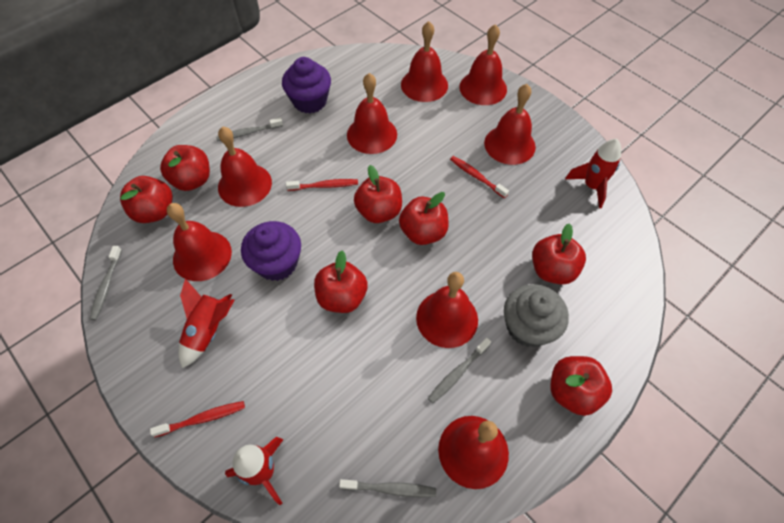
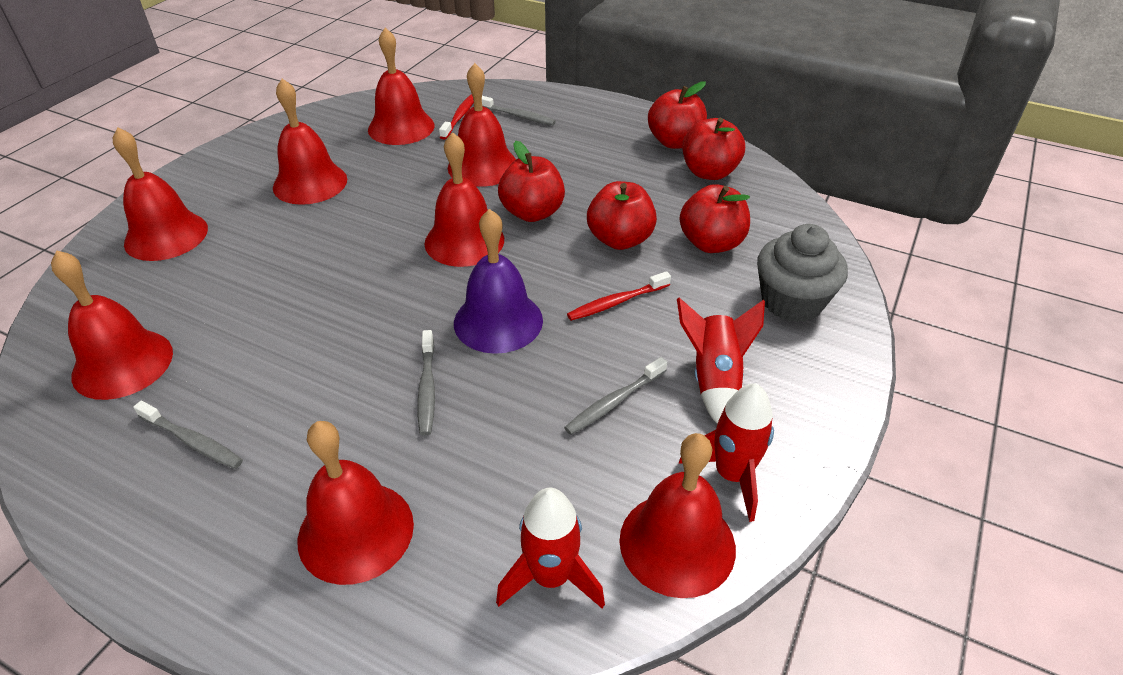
purple bell: none = 0 -> [454,209,543,354] = 1
purple cupcake: [241,221,301,281] [282,57,331,114] = 2 -> none = 0
red apple: [120,176,173,223] [160,145,210,191] [314,251,368,313] [354,165,402,223] [399,192,449,245] [532,223,586,285] [551,356,612,416] = 7 -> [498,141,565,222] [587,181,657,250] [648,81,707,149] [680,184,750,253] [682,118,745,180] = 5
red toothbrush: [150,401,245,437] [286,179,358,191] [450,156,509,198] = 3 -> [439,94,474,140] [567,271,671,321] = 2

